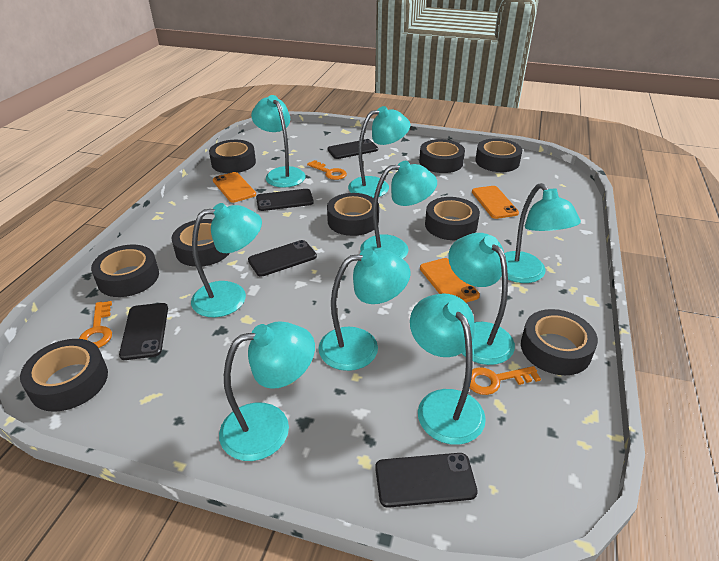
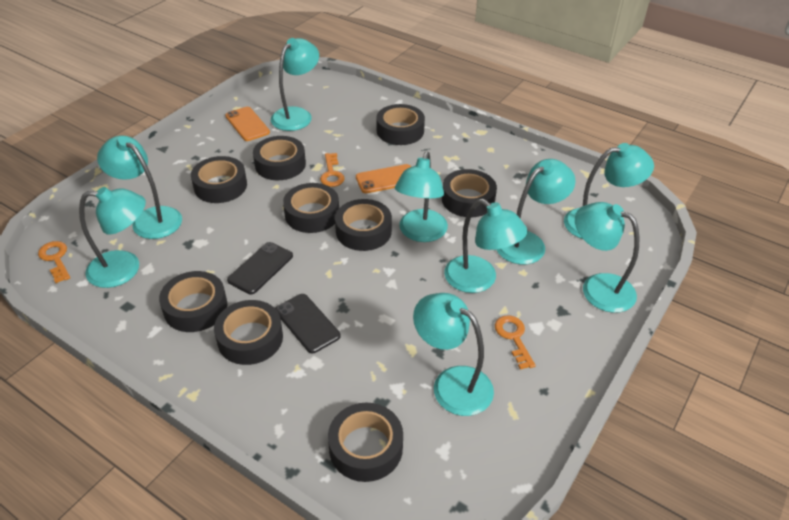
black phone: [119,303,168,360] [248,240,317,277] [256,189,314,211] [327,139,378,159] [375,453,478,508] = 5 -> [227,242,293,294] [275,294,341,353] = 2
orange phone: [213,172,256,203] [420,258,480,303] [472,186,519,219] = 3 -> [225,107,270,141] [356,164,411,193] = 2

